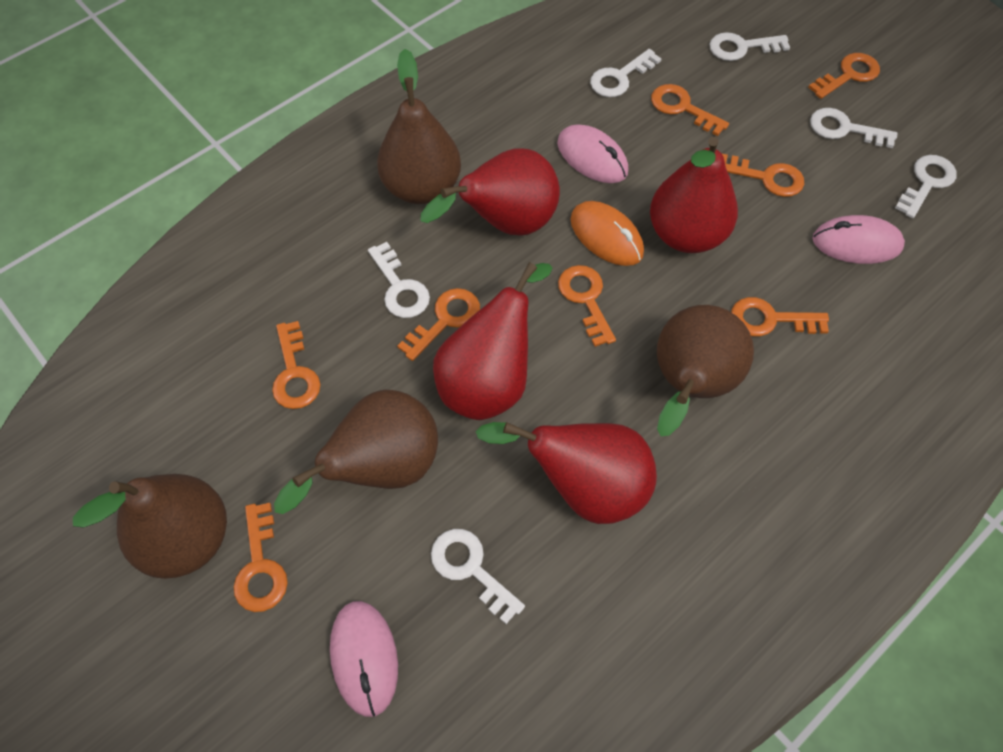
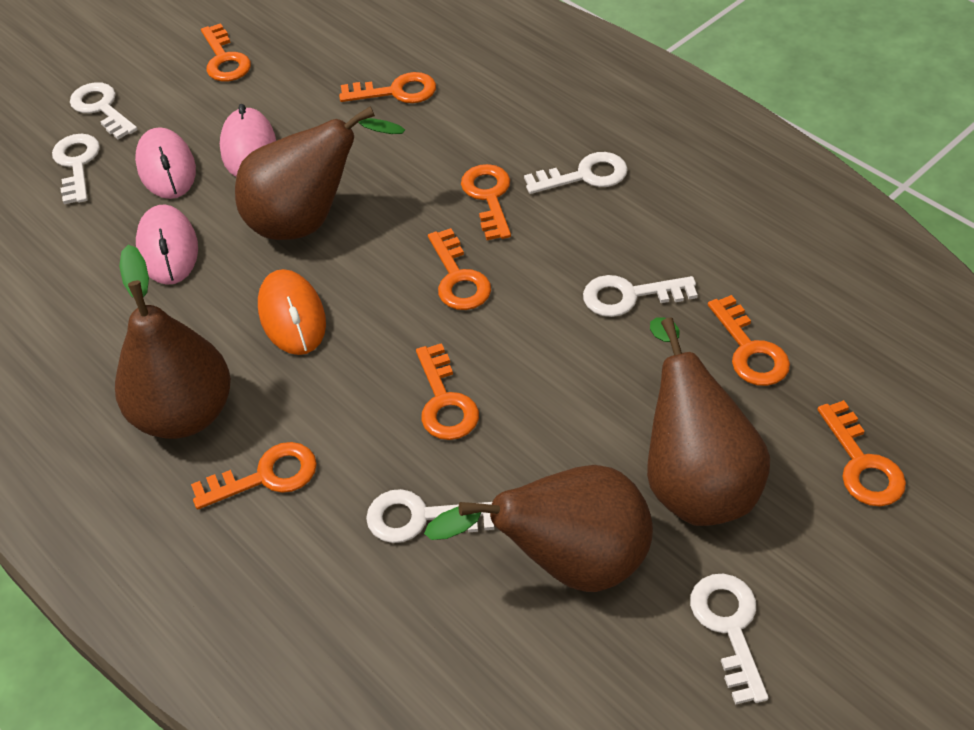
red pear: [421,148,560,236] [433,262,552,420] [476,422,657,524] [650,137,738,253] = 4 -> none = 0

